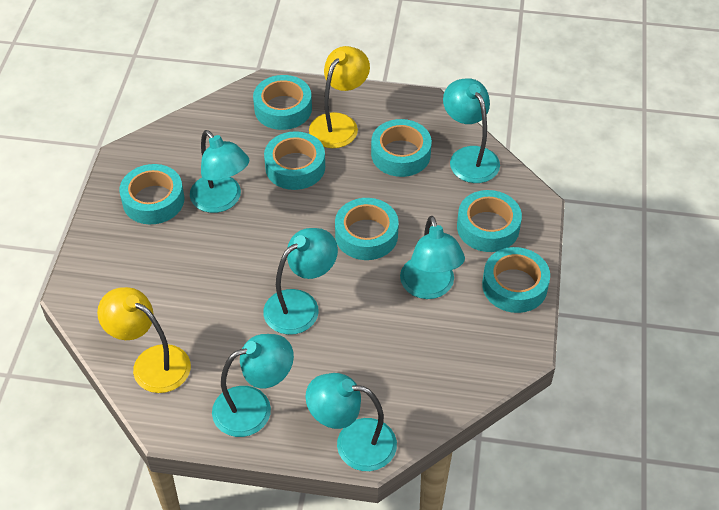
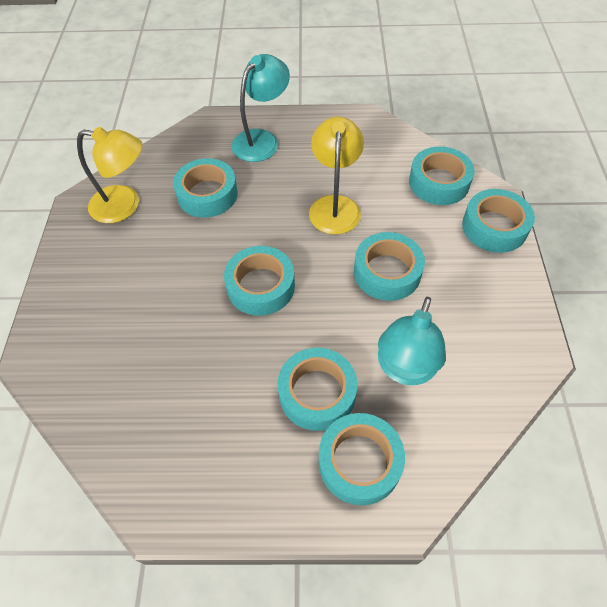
turquoise lamp: [190,130,249,213] [212,334,294,437] [263,228,338,335] [306,373,397,471] [400,216,465,299] [443,78,500,183] = 6 -> [231,54,290,162] [378,297,446,385] = 2

